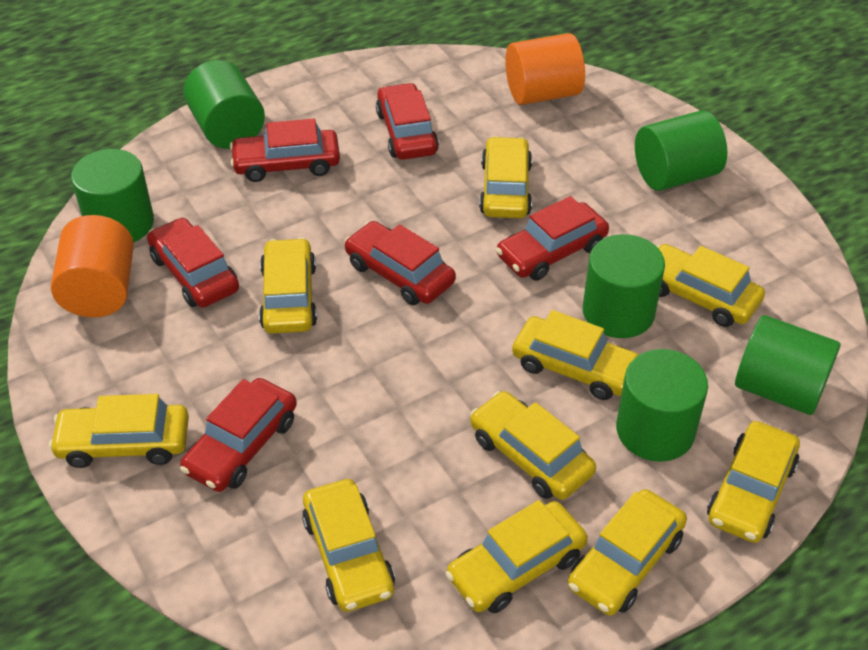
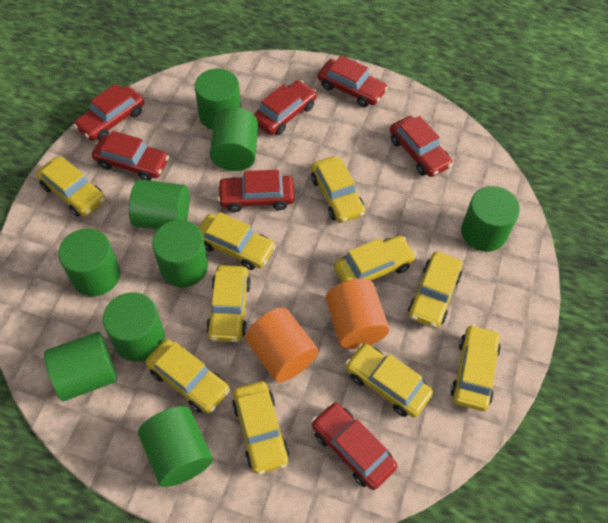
green cylinder: [71,149,154,242] [183,60,265,149] [583,234,665,338] [616,349,708,462] [635,110,727,191] [735,315,841,415] = 6 -> [44,332,117,401] [58,229,120,296] [103,292,165,362] [129,179,189,230] [138,406,213,487] [152,220,208,287] [195,68,241,130] [210,107,258,171] [461,186,520,252] = 9
red car: [147,218,239,308] [180,378,297,492] [230,119,340,182] [344,221,456,305] [376,83,439,160] [496,196,609,281] = 6 -> [74,84,144,141] [92,131,169,180] [217,170,295,212] [254,80,317,135] [312,402,397,490] [318,55,388,107] [390,116,453,177] = 7

